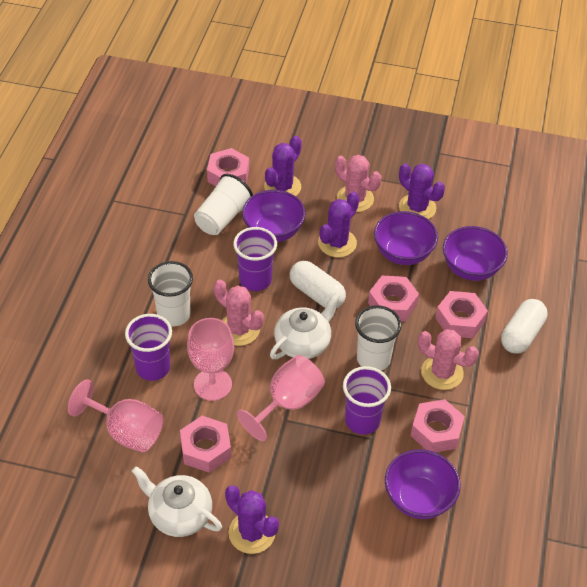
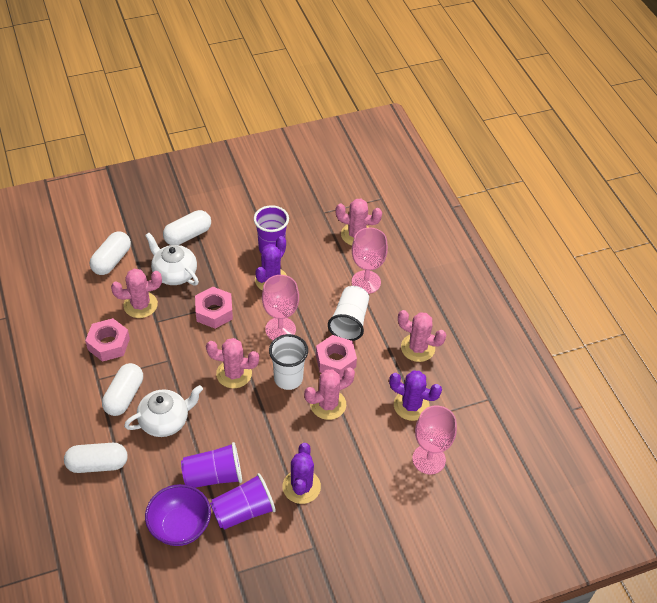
pink cactus: [214,280,264,346] [335,155,381,212] [418,329,479,390] = 3 -> [111,269,162,318] [206,338,259,388] [304,367,355,420] [335,199,382,246] [398,310,446,362] = 5
pink nut: [180,416,231,473] [207,148,249,186] [368,276,419,322] [411,399,465,452] [436,291,488,338] = 5 -> [85,318,130,362] [195,287,233,329] [316,335,357,378] = 3
purple bowl: [242,190,305,242] [374,211,438,265] [385,449,461,519] [443,226,508,281] = 4 -> [145,484,211,546] = 1
purple cactus: [225,485,279,554] [264,136,302,196] [318,192,359,257] [399,163,445,219] = 4 -> [255,236,287,291] [283,443,321,504] [389,371,442,421] = 3
white capsule: [290,261,346,308] [501,299,548,354] = 2 -> [64,443,128,473] [90,231,131,275] [102,363,143,416] [163,210,211,245] = 4
white cup: [148,261,193,327] [194,174,253,235] [355,305,402,371] = 3 -> [269,334,308,390] [328,286,369,341] = 2

